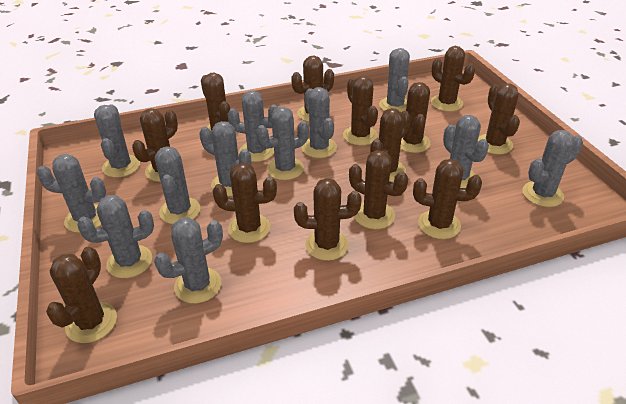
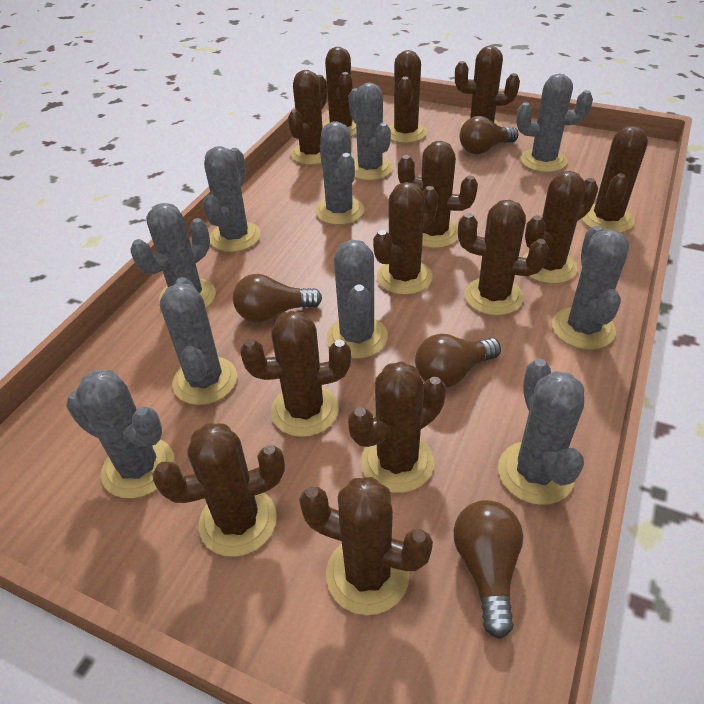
brown light bulb: none = 0 -> [233,274,322,322] [415,334,501,387] [454,500,523,639] [460,116,518,154] = 4
grey cactus: [37,154,106,233] [77,195,154,278] [94,104,140,178] [154,217,223,304] [155,146,200,224] [200,121,251,196] [228,91,278,162] [256,107,309,180] [302,87,337,158] [379,48,410,113] [443,115,489,188] [522,130,583,207] = 12 -> [66,370,175,499] [131,203,216,308] [160,277,237,405] [203,146,261,252] [315,121,364,225] [327,240,388,359] [349,83,393,181] [498,359,584,505] [516,74,593,172] [552,226,629,350] = 10

